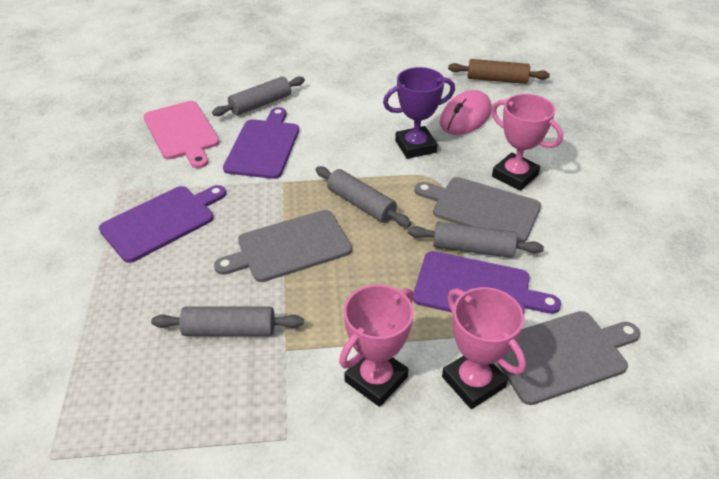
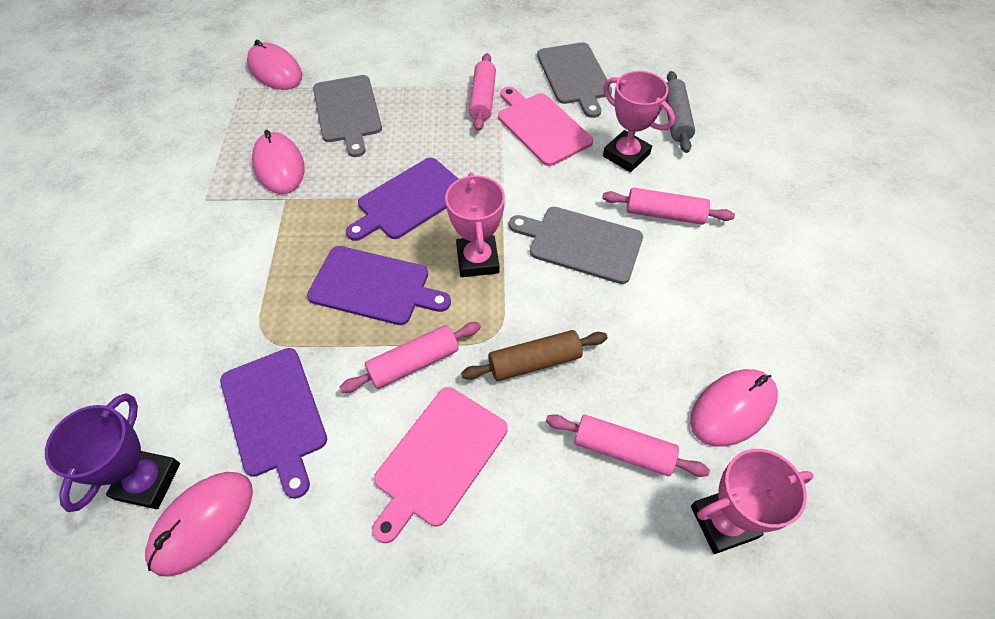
grey rolling pin: [151,306,304,336] [212,76,305,116] [316,166,411,227] [408,222,544,258] = 4 -> [665,71,695,153] = 1
pink cutting board: [144,101,220,168] = 1 -> [372,387,508,543] [498,87,593,166] = 2
pink mouse: [440,90,492,135] = 1 -> [145,472,253,577] [247,40,303,90] [252,130,305,194] [690,369,778,447] = 4
pink rolling pin: none = 0 -> [339,322,481,393] [469,53,496,131] [546,414,710,477] [602,188,735,225] = 4

